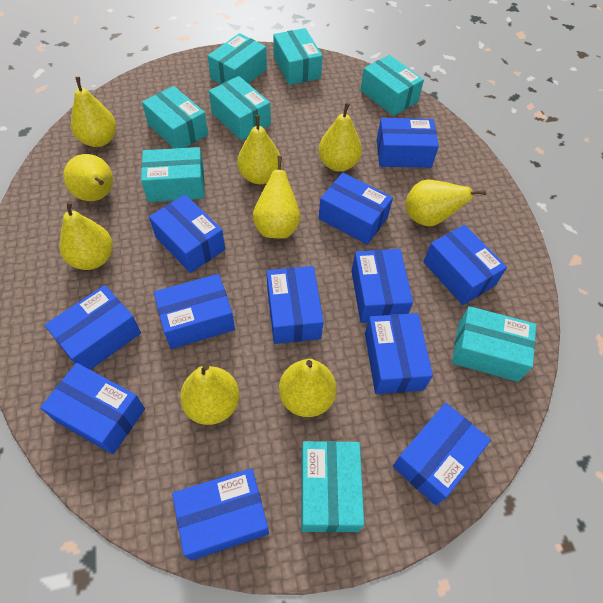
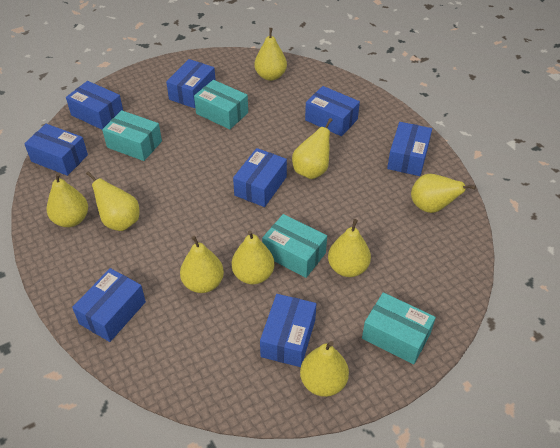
blue box: [40,363,145,454] [45,285,141,370] [149,195,225,273] [154,274,235,349] [172,468,269,560] [267,266,324,344] [319,173,393,245] [352,249,413,323] [365,313,433,394] [377,118,439,168] [393,403,491,506] [424,225,507,305] = 12 -> [24,124,88,176] [66,81,123,130] [72,268,146,342] [166,59,216,108] [233,148,287,207] [260,294,316,367] [305,86,360,136] [387,122,432,176] = 8
turquoise box: [141,147,205,202] [142,86,208,148] [208,33,267,84] [209,76,271,141] [273,28,323,85] [301,441,364,533] [360,55,424,116] [452,306,536,382] = 8 -> [102,110,162,161] [194,80,248,129] [262,214,327,278] [362,292,436,364] = 4

